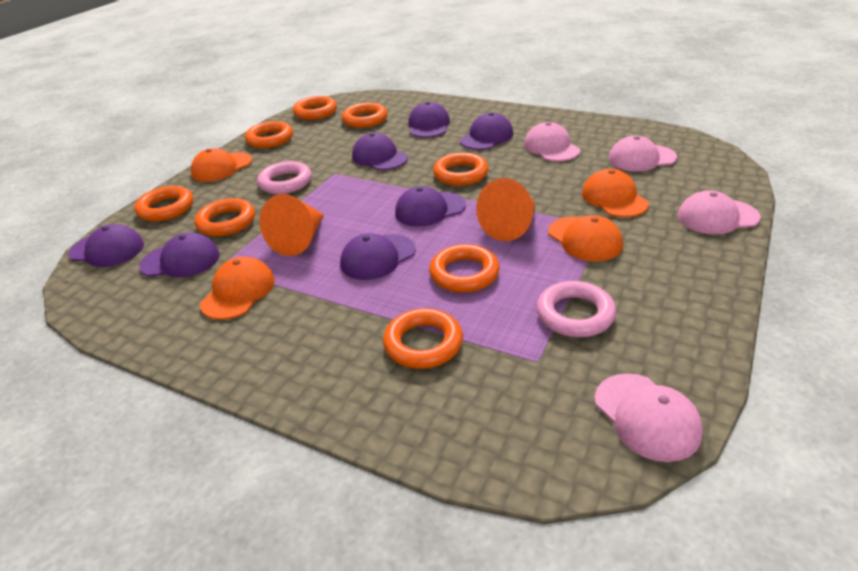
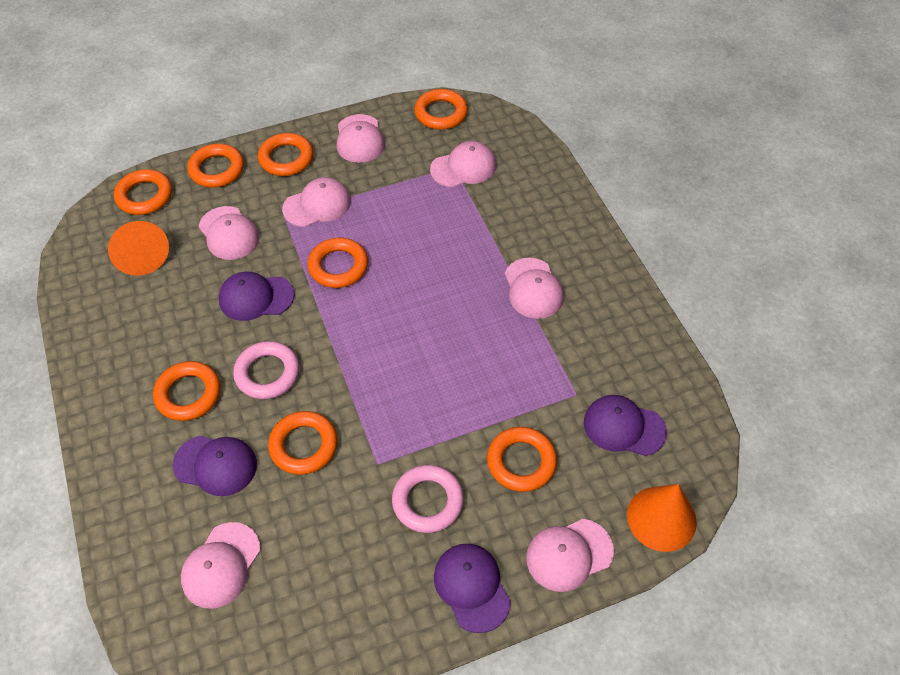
orange cap: [191,148,252,182] [200,256,275,320] [548,215,623,261] [582,169,649,217] = 4 -> none = 0
pink cap: [524,122,580,161] [595,373,703,462] [608,136,677,171] [677,190,761,234] = 4 -> [181,522,261,609] [199,206,260,260] [282,177,351,227] [337,114,385,163] [430,141,496,188] [505,258,564,319] [526,519,614,592] = 7
purple cap: [69,224,144,267] [139,233,220,277] [340,233,416,280] [352,133,408,170] [395,186,466,227] [408,102,450,138] [460,113,513,150] = 7 -> [173,435,257,496] [219,272,294,321] [434,544,511,633] [584,395,667,456] = 4

